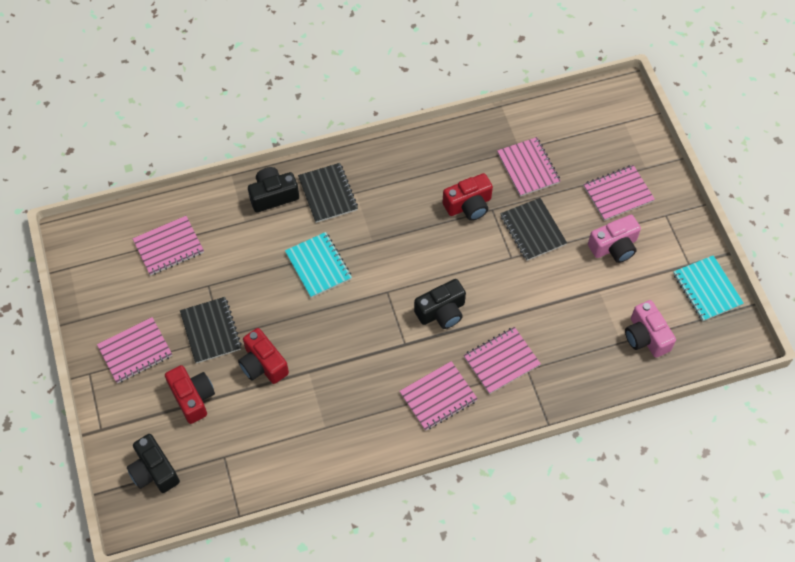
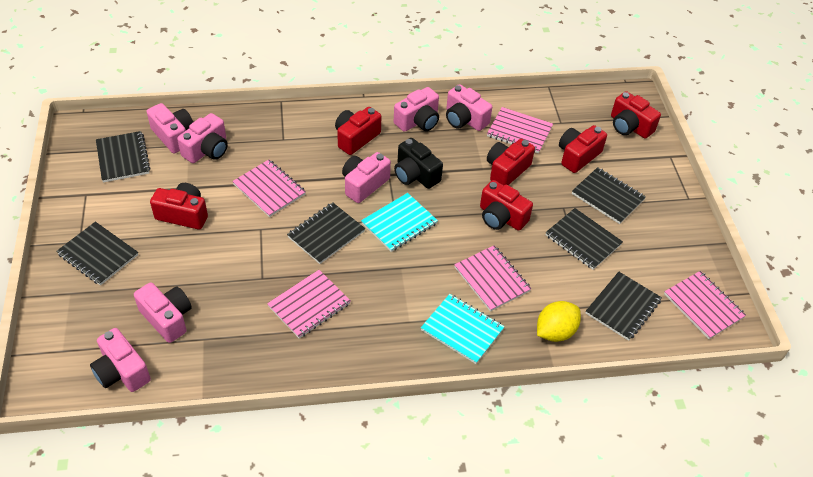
black camera: [127,434,180,493] [248,167,299,212] [414,279,466,329] = 3 -> [394,138,443,189] = 1
black notebook: [180,297,242,363] [298,163,358,223] [500,198,567,261] = 3 -> [56,222,138,286] [96,131,150,182] [287,202,365,264] [546,208,623,270] [572,167,646,224] [586,272,662,341] = 6
pink camera: [588,215,641,263] [625,300,676,358] = 2 -> [90,328,151,392] [134,282,192,343] [147,103,193,154] [177,113,228,163] [342,152,391,203] [394,87,439,132] [446,84,492,131] = 7
pink notebook: [97,317,172,384] [133,216,204,276] [400,361,478,431] [464,327,541,394] [497,137,561,197] [583,165,655,221] = 6 -> [232,160,306,217] [267,270,351,339] [454,245,531,312] [487,107,553,154] [664,271,746,339] = 5
red camera: [165,365,215,424] [238,328,289,384] [442,173,493,221] = 3 -> [150,183,208,229] [335,107,381,155] [480,180,533,231] [487,139,535,185] [559,125,607,173] [611,91,661,138] = 6
yellow lemon: none = 0 -> [537,301,581,342] = 1

